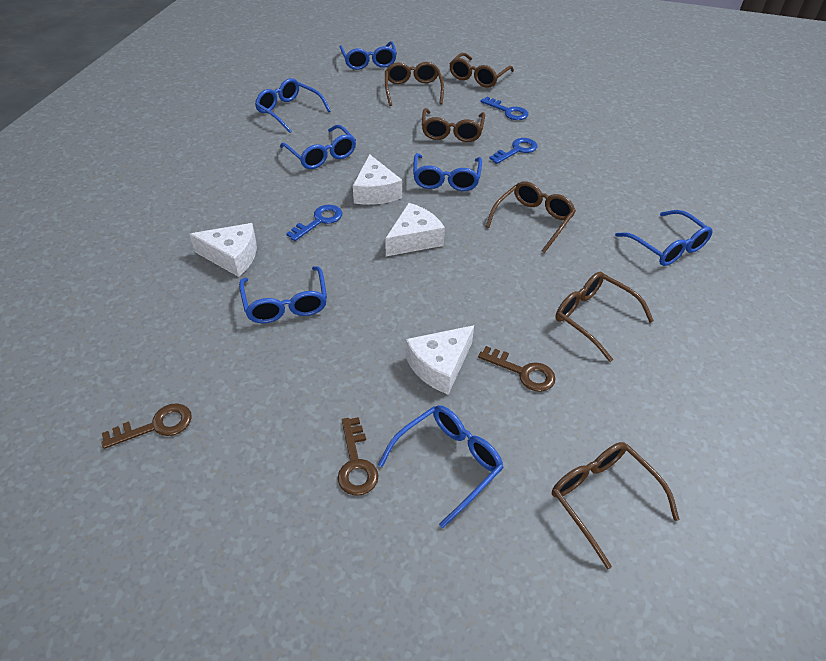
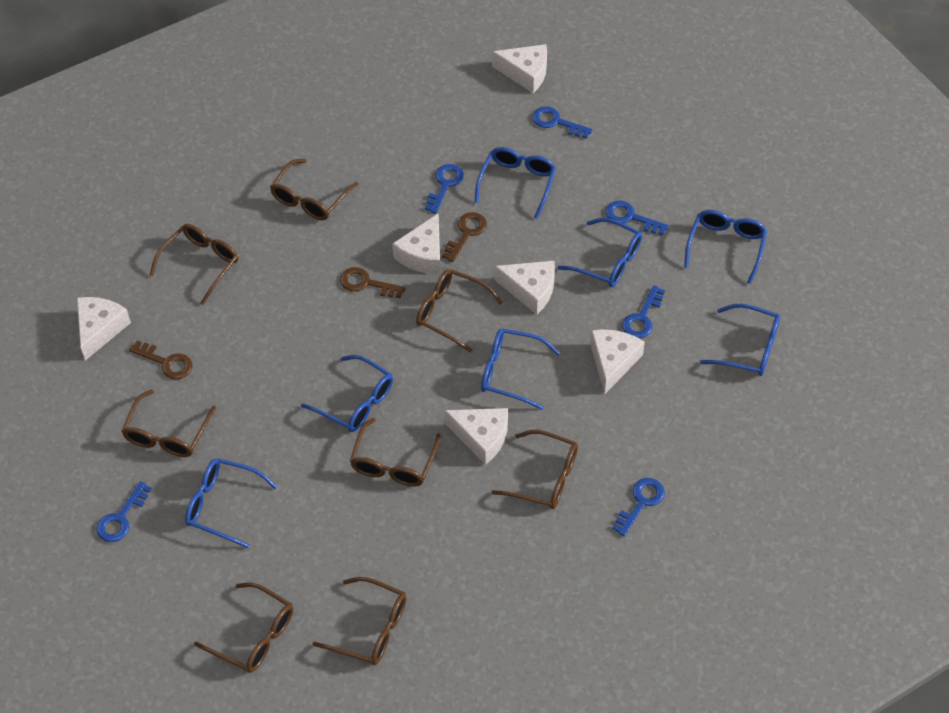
blue key: [286,205,342,241] [480,97,528,120] [489,138,537,164] = 3 -> [96,481,152,542] [425,164,464,214] [532,106,593,139] [606,200,669,235] [612,478,665,537] [622,285,665,338] = 6
brown glasses: [385,62,444,106] [422,108,485,142] [449,53,514,88] [486,181,576,253] [552,442,680,569] [556,272,654,362] = 6 -> [121,389,216,457] [149,224,238,305] [194,583,293,673] [270,159,358,220] [313,577,406,665] [350,418,441,487] [416,269,503,353] [491,430,578,509] = 8
white cheese: [189,223,257,277] [353,154,402,205] [385,203,445,256] [406,325,474,394] = 4 -> [77,297,131,360] [392,214,441,274] [444,408,508,465] [492,44,547,93] [494,261,555,314] [590,329,645,394] = 6

